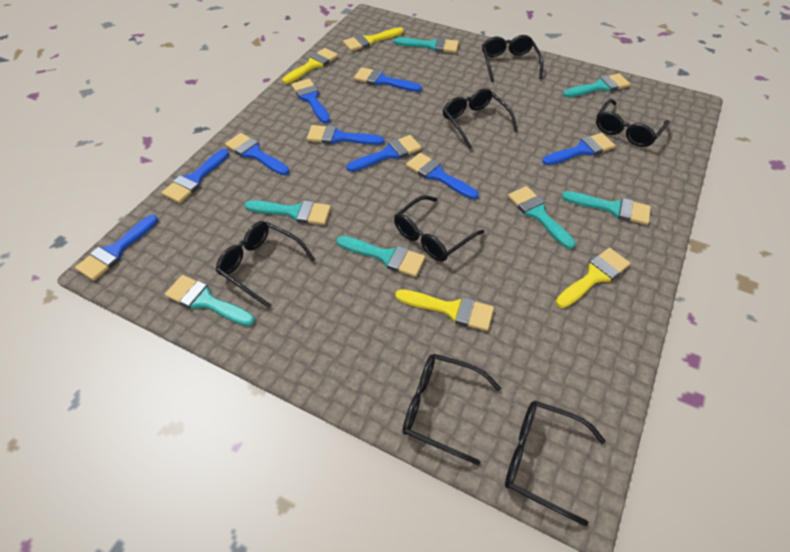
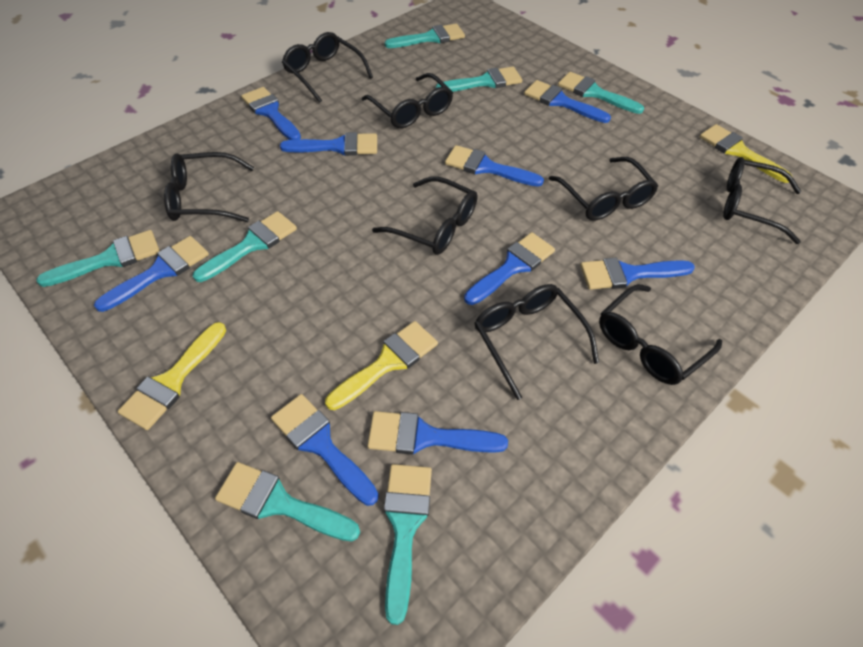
black glasses: [216,221,316,308] [394,195,484,262] [403,354,501,465] [443,88,518,149] [482,35,543,82] [505,400,606,526] [596,99,670,147] = 7 -> [164,152,254,222] [282,32,373,103] [362,73,453,128] [372,176,477,255] [474,284,599,400] [549,157,658,220] [599,284,722,385] [723,157,801,244] = 8
yellow brush: [282,48,338,84] [343,27,403,51] [395,289,494,331] [556,248,630,308] = 4 -> [118,322,226,430] [325,321,438,410] [700,124,792,183] = 3

